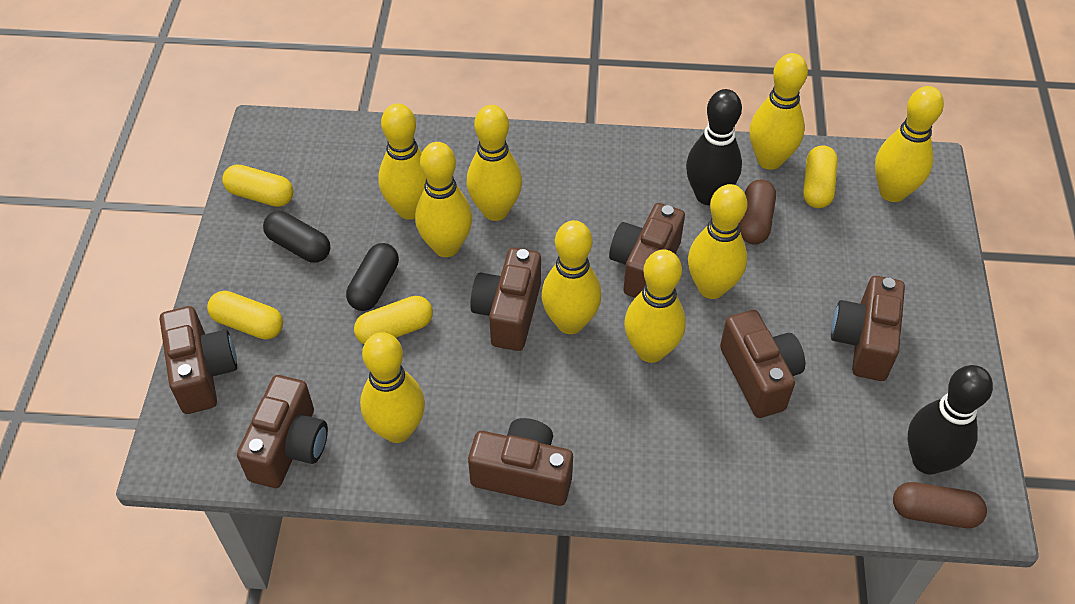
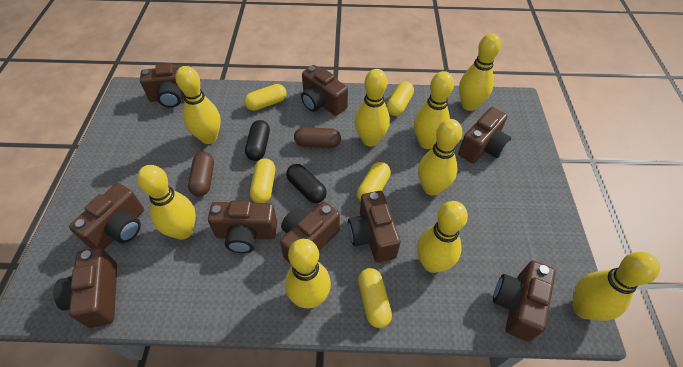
black bowling pin: [686,89,742,205] [907,365,993,474] = 2 -> none = 0
brown camera: [160,306,237,414] [237,375,328,488] [468,418,573,506] [470,248,541,351] [609,203,685,298] [720,310,805,418] [831,276,905,381] = 7 -> [53,247,117,328] [69,183,144,249] [140,63,192,108] [208,201,277,253] [280,202,340,264] [301,65,348,116] [348,191,401,262] [458,107,511,164] [493,261,556,342] = 9
yellow capsule: [207,291,283,340] [222,165,293,207] [354,296,433,344] [803,145,838,208] = 4 -> [244,84,287,111] [250,158,275,203] [357,162,391,202] [358,268,392,328] [386,81,414,116] = 5

